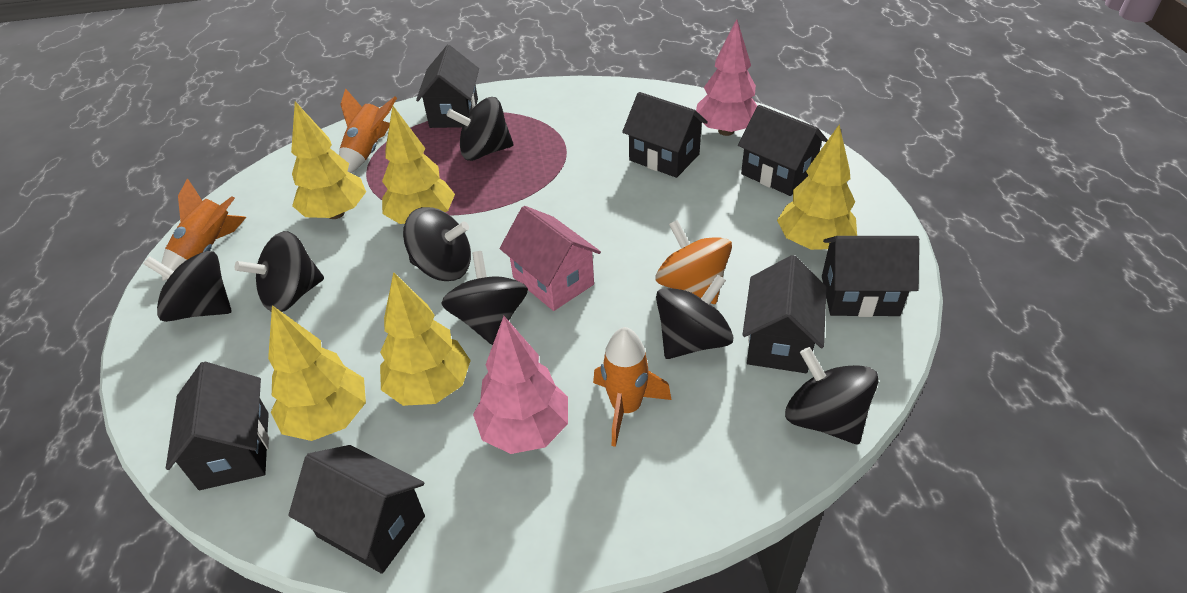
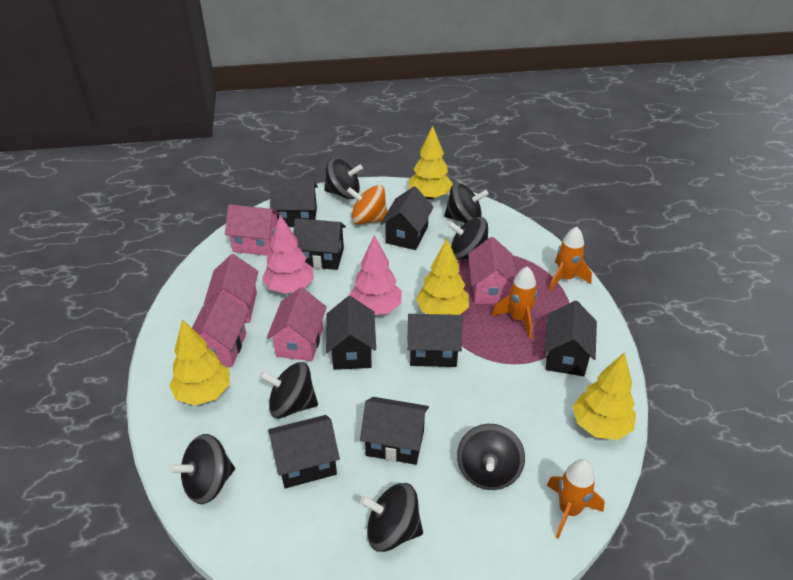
black house: [166,361,269,490] [288,445,425,574] [416,45,479,128] [622,92,708,178] [738,105,828,196] [742,255,827,373] [822,236,919,317] = 7 -> [268,415,340,488] [270,181,318,227] [293,218,346,270] [326,296,376,370] [360,397,429,465] [380,186,434,250] [407,314,462,367] [544,301,597,376] = 8
pink house: [500,206,601,311] = 1 -> [192,293,248,367] [204,254,258,323] [225,204,281,256] [267,287,327,361] [468,237,516,304] = 5
yellow tree: [268,305,366,441] [291,101,366,219] [380,272,471,406] [382,106,455,224] [777,125,857,250] = 5 -> [169,319,230,405] [409,126,453,200] [416,239,469,315] [573,352,636,440] = 4

